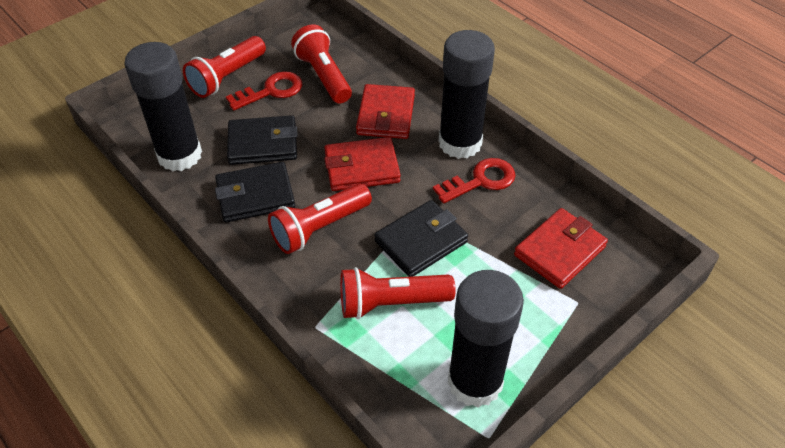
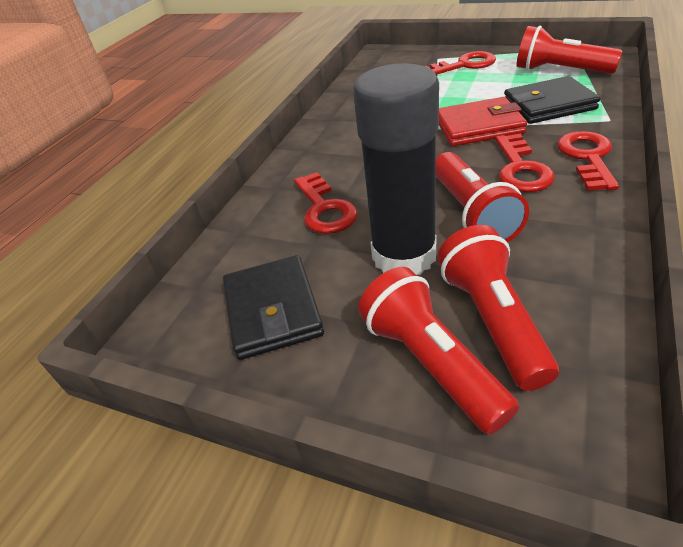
black glue stick: [124,42,202,171] [439,30,495,159] [448,270,524,408] = 3 -> [353,63,439,275] = 1
black wallet: [215,162,295,222] [227,115,298,165] [374,200,468,277] = 3 -> [223,255,324,360] [504,76,600,124] = 2
red key: [226,71,302,110] [433,158,516,204] = 2 -> [294,172,358,234] [425,51,496,75] [495,134,555,192] [557,131,619,191] = 4
red wallet: [324,137,401,191] [356,84,415,139] [514,208,608,289] = 3 -> [439,97,527,146] = 1

